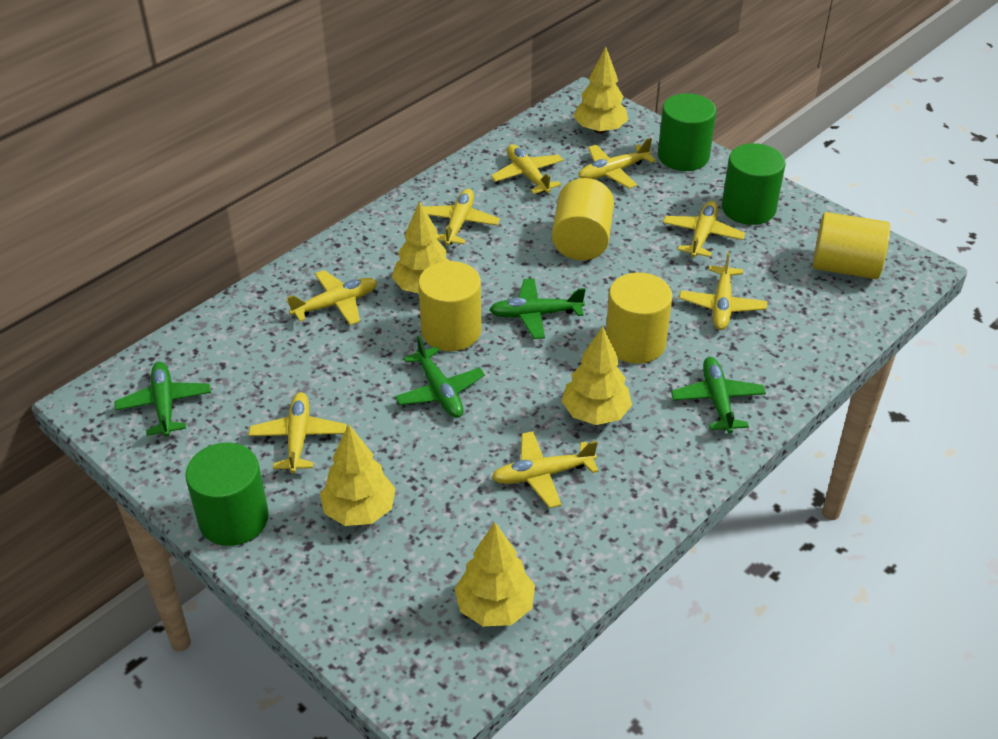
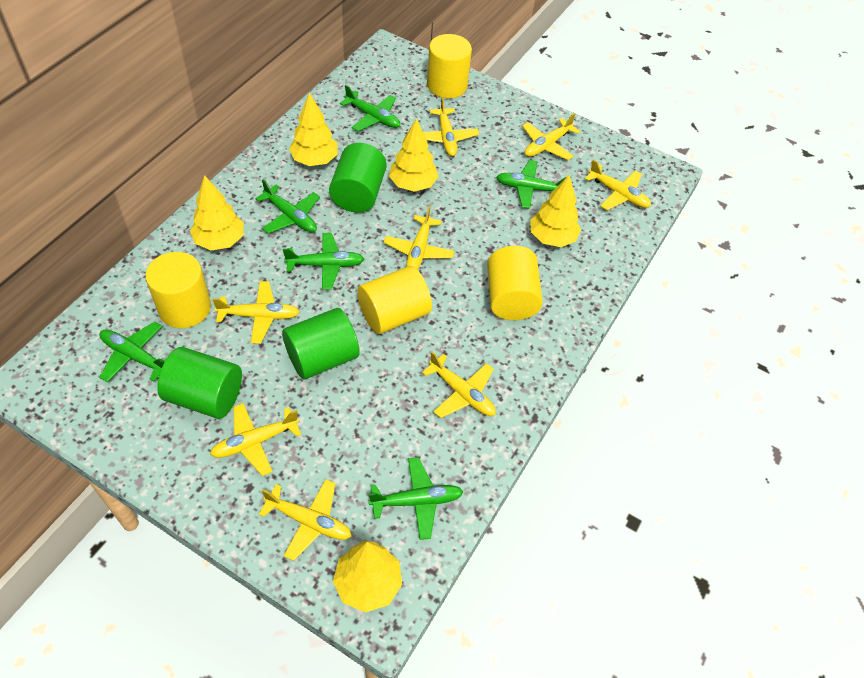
green plane: [114,362,211,437] [395,336,485,418] [489,278,586,339] [671,357,766,433] = 4 -> [99,321,167,382] [255,179,320,233] [283,233,364,290] [340,85,400,131] [369,457,463,540] [496,160,565,209] = 6

